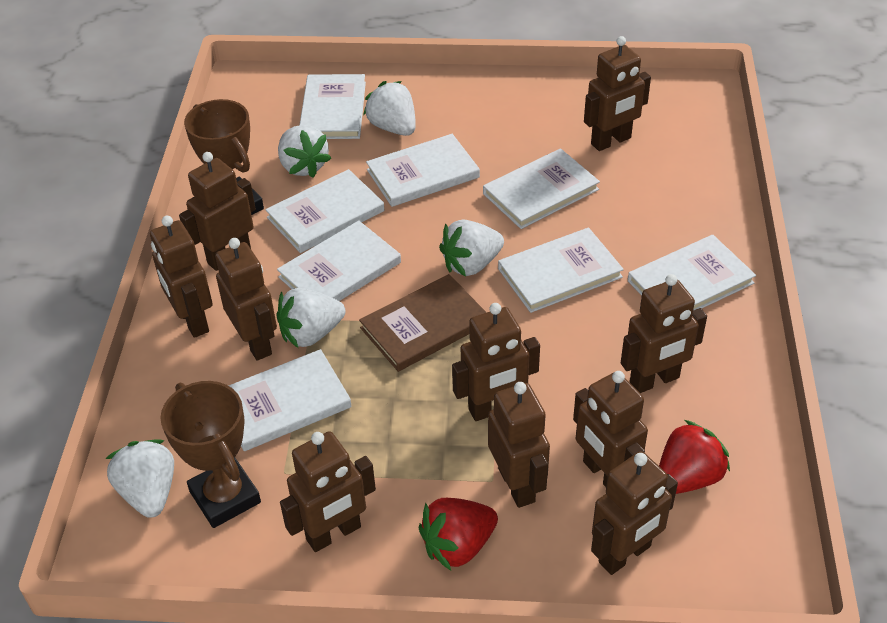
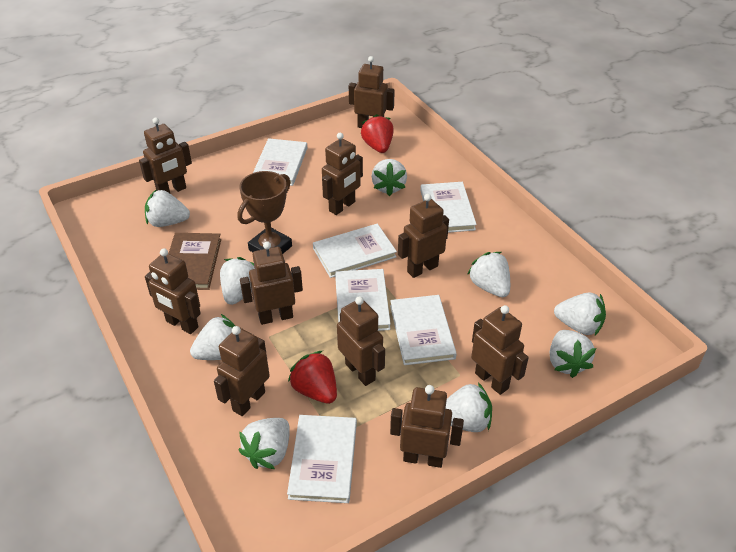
brown trophy: [160,381,261,528] [184,99,264,215] = 2 -> [238,171,292,254] = 1
white book: [229,349,352,451] [265,169,384,253] [277,220,401,301] [300,74,366,139] [366,134,480,207] [483,148,600,229] [498,228,624,313] [628,235,756,310] = 8 -> [253,138,307,186] [287,415,357,503] [313,224,397,278] [335,269,391,331] [390,295,457,365] [420,182,477,233] = 6
white strawberry: [105,439,174,518] [277,288,345,348] [278,125,331,178] [363,81,416,136] [439,219,504,276] = 5 -> [145,189,190,227] [190,314,235,360] [220,257,255,305] [239,418,290,469] [372,159,407,196] [446,382,492,432] [467,252,510,297] [550,330,596,378] [554,292,606,335] = 9

